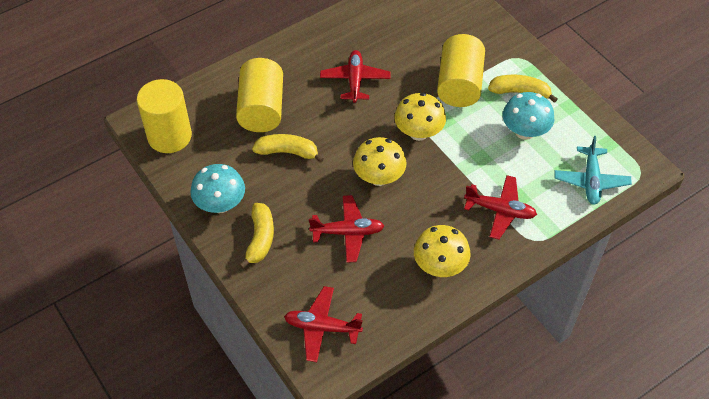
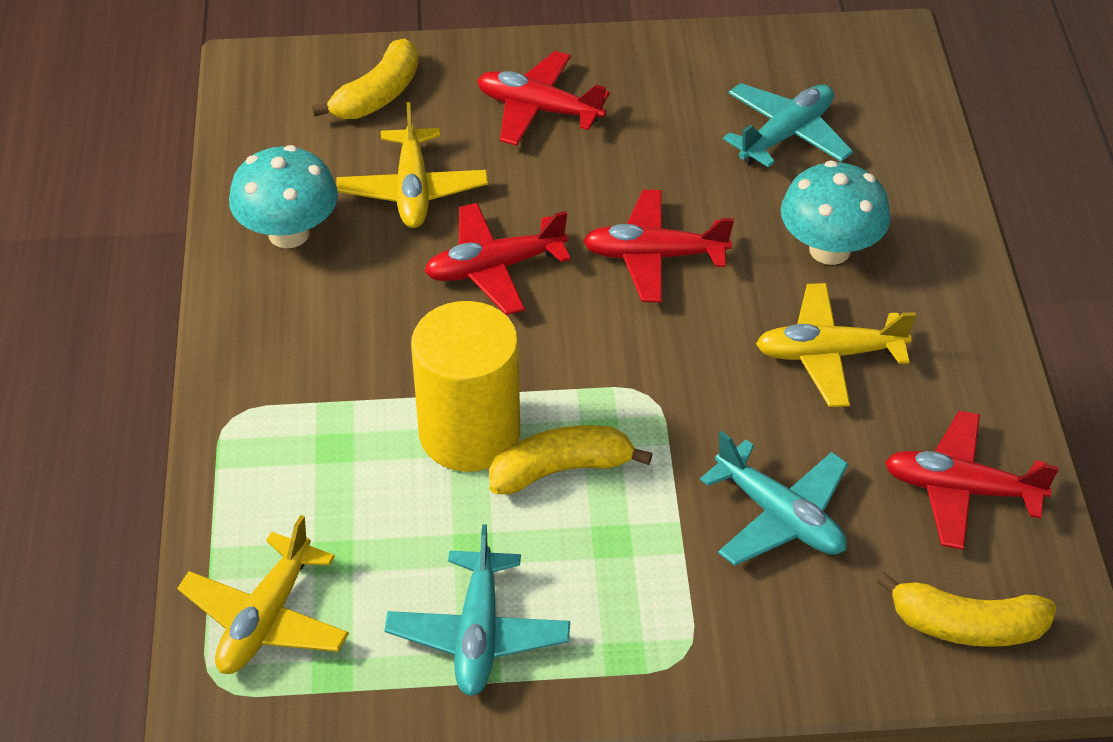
turquoise plane: [554,136,632,205] = 1 -> [385,524,570,696] [700,431,848,566] [723,83,853,167] = 3
yellow cylinder: [137,79,192,153] [236,58,283,132] [437,34,485,107] = 3 -> [411,301,520,472] = 1
yellow mushroom: [353,137,406,186] [394,93,446,141] [414,225,471,277] = 3 -> none = 0
yellow plane: none = 0 -> [177,515,349,674] [337,102,488,228] [756,283,916,407] = 3

